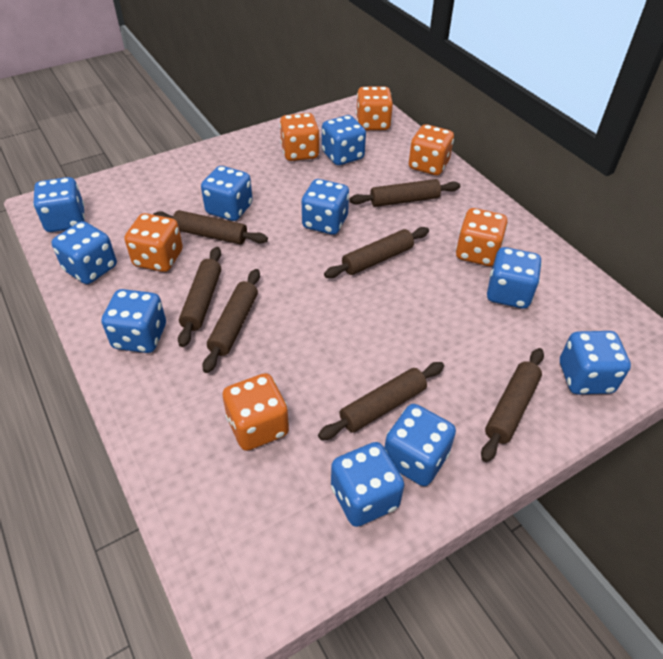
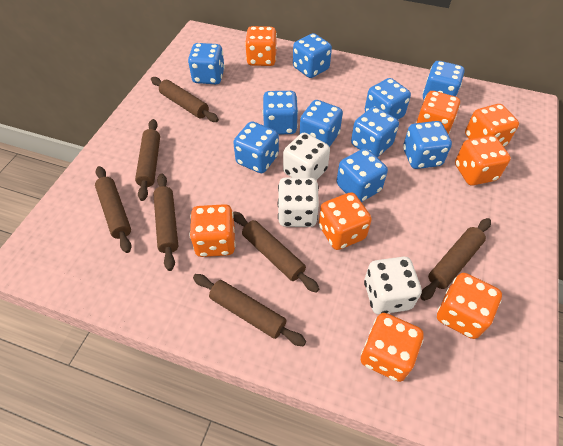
orange dice: [125,213,183,272] [223,373,289,451] [280,113,320,161] [356,87,393,130] [409,124,454,175] [456,208,508,266] = 6 -> [190,204,236,257] [245,26,277,66] [319,192,372,250] [361,313,423,382] [416,91,460,135] [437,273,502,339] [455,135,511,185] [465,104,519,147] = 8
white dice: none = 0 -> [278,177,319,227] [283,133,330,180] [364,257,422,314] = 3

